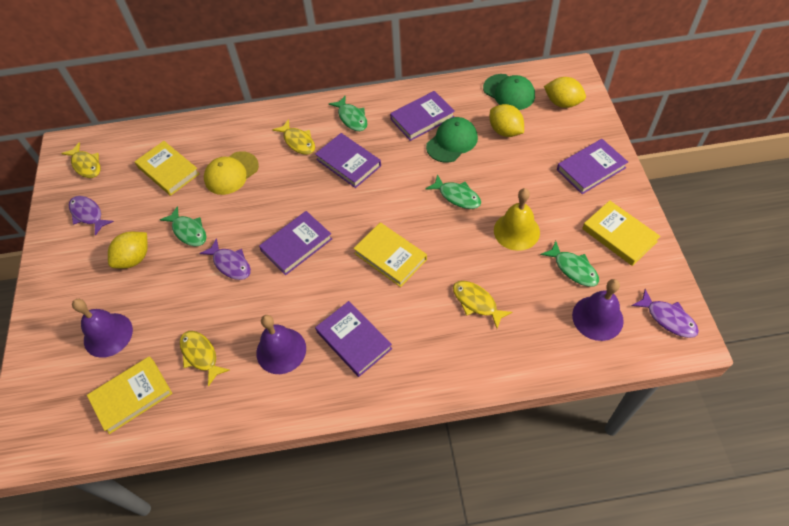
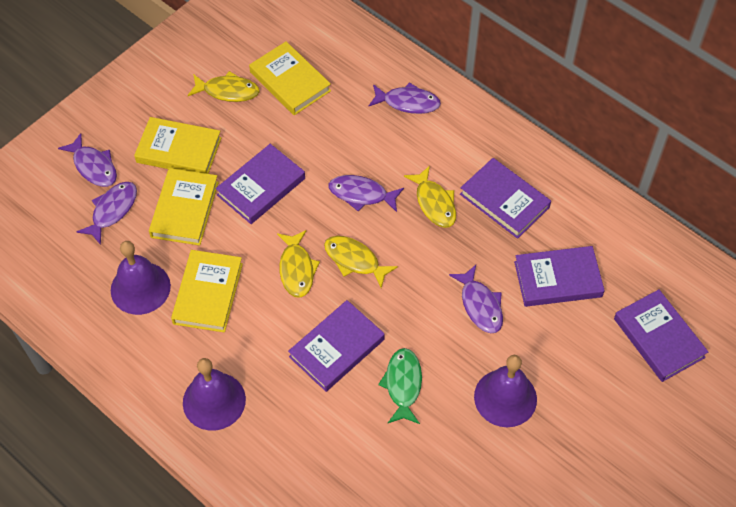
green cap: [426,117,478,163] [483,74,535,110] = 2 -> none = 0
green fish: [160,206,206,246] [329,95,367,131] [425,174,481,209] [540,241,599,287] = 4 -> [378,348,422,424] = 1
purple fish: [69,196,114,236] [199,238,251,280] [631,289,699,338] = 3 -> [58,133,117,187] [77,182,137,245] [329,175,404,212] [368,82,441,114] [449,265,503,333] = 5
yellow bell: [494,188,540,251] = 1 -> none = 0
yellow cap: [204,151,259,195] = 1 -> none = 0
yellow lemon: [108,232,148,269] [490,104,524,137] [544,77,586,108] = 3 -> none = 0

